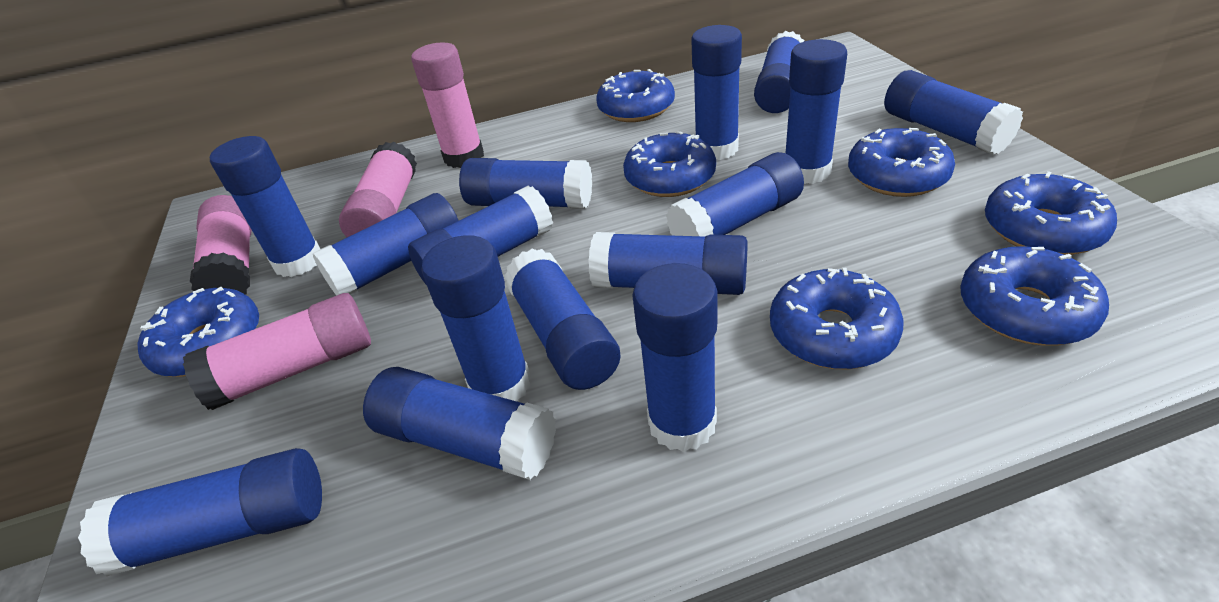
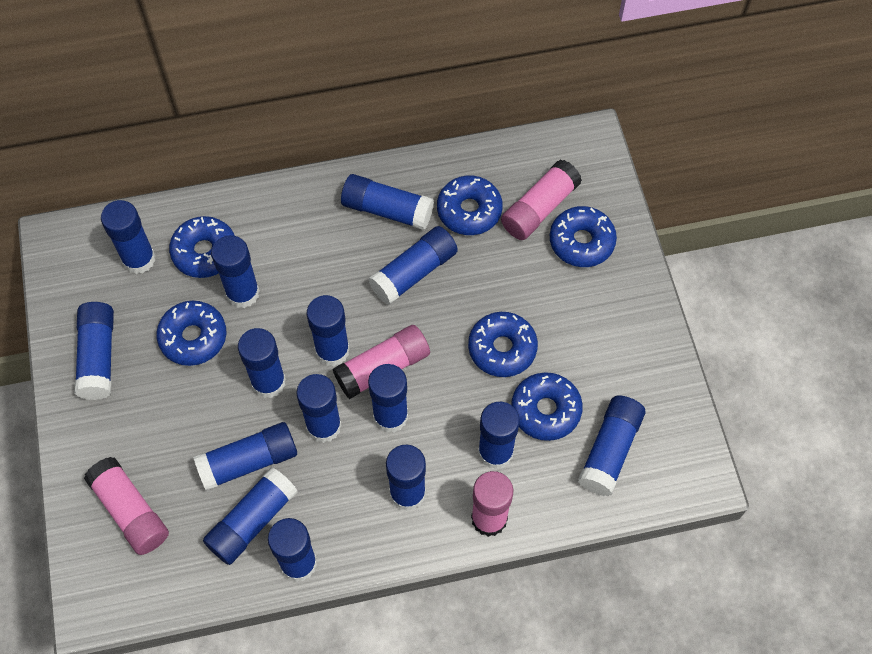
blue donut: [137,287,259,377] [596,69,675,122] [623,130,716,197] [770,268,904,369] [848,128,955,197] [960,246,1109,346] [985,171,1117,255] = 7 -> [156,301,227,366] [169,216,235,278] [437,175,503,235] [468,312,538,377] [511,372,583,441] [550,206,617,267] = 6

